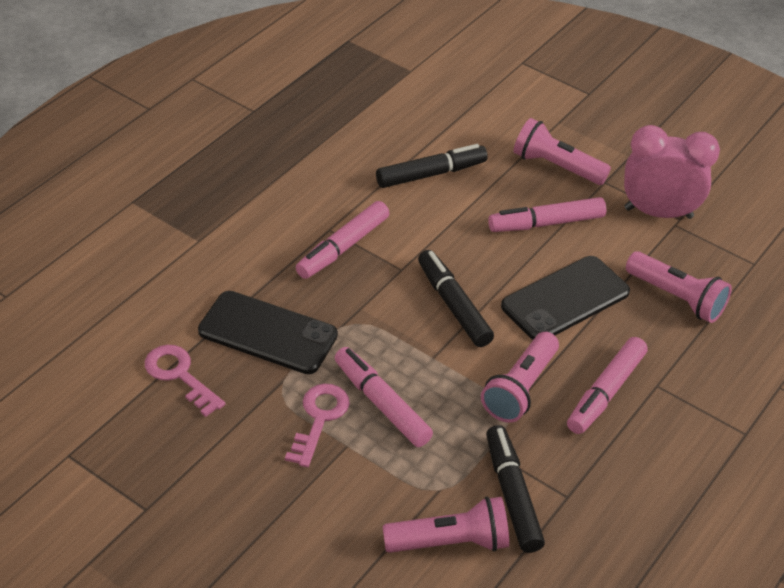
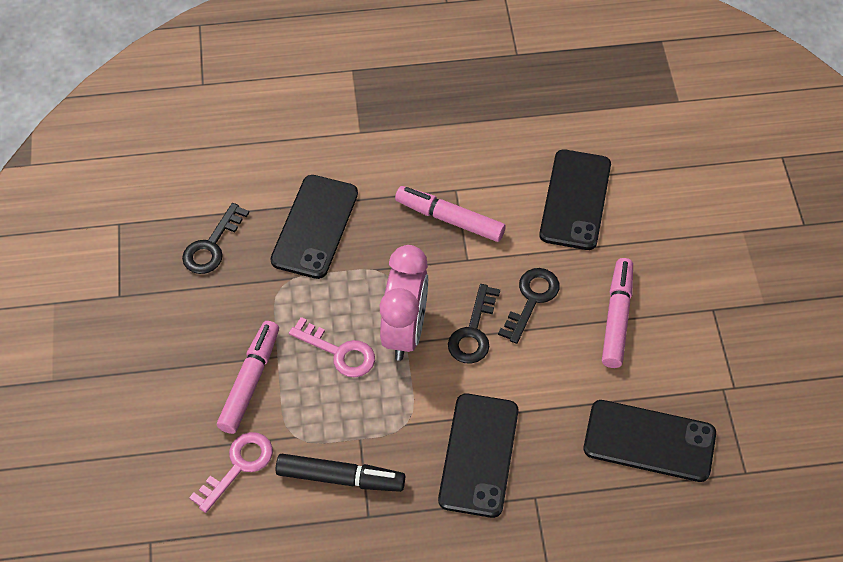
black key: none = 0 -> [182,203,249,274] [448,284,500,364] [498,268,559,344] = 3
black marker: [376,144,488,188] [418,250,494,347] [486,425,545,553] = 3 -> [276,454,405,492] = 1
black phone: [198,291,338,374] [501,256,630,340] = 2 -> [270,175,358,279] [438,394,518,518] [539,149,611,250] [584,400,716,482] = 4
pink flashlight: [383,496,509,553] [481,332,559,423] [513,118,611,185] [626,251,732,323] = 4 -> none = 0
pink marker: [296,201,389,279] [335,347,433,447] [488,197,606,232] [567,337,648,434] = 4 -> [217,321,279,434] [395,186,506,242] [602,258,633,368] = 3

